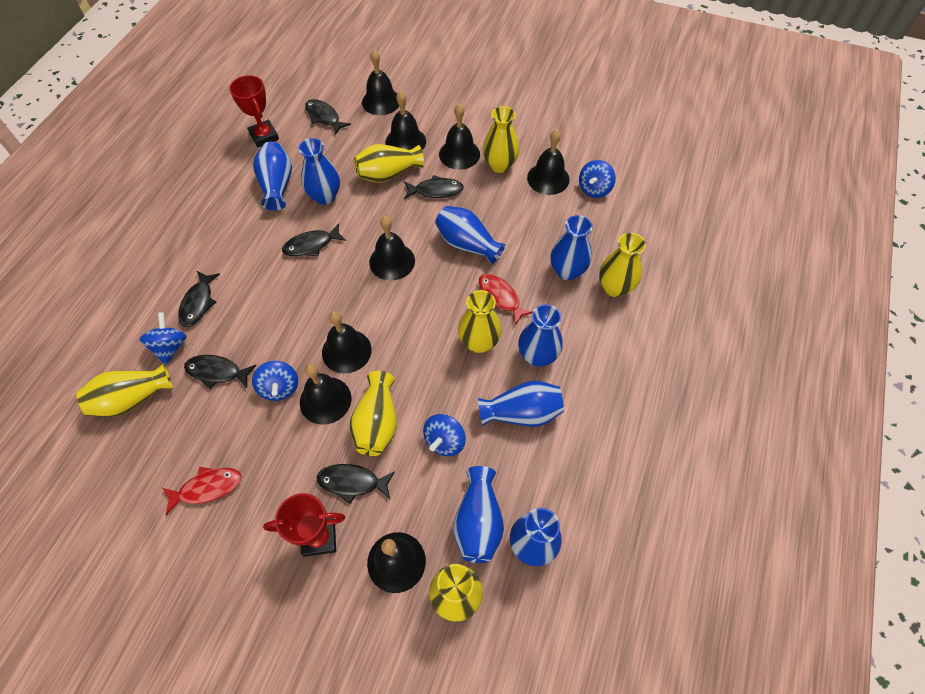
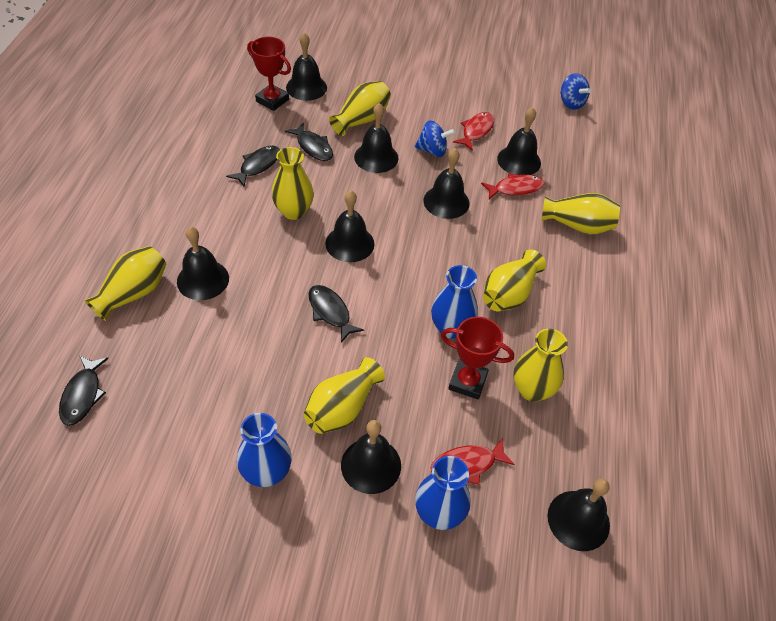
black fish: [178,271,220,327] [184,355,256,389] [282,223,346,256] [305,99,351,135] [316,464,395,504] [404,175,464,199] = 6 -> [59,355,109,426] [226,146,280,186] [285,122,333,161] [308,285,364,343] = 4
blue spinning top: [139,312,187,365] [252,361,298,401] [423,414,466,456] [579,160,616,198] = 4 -> [415,120,456,157] [560,73,591,110] = 2
blue vase: [253,142,292,211] [299,138,340,205] [435,206,505,265] [453,466,504,563] [478,381,564,427] [510,508,561,566] [518,304,563,367] [550,215,592,280] = 8 -> [237,413,292,487] [415,456,471,530] [431,265,478,339] = 3
red fish: [162,467,242,515] [479,274,533,326] = 2 -> [431,438,515,485] [453,112,494,151] [481,173,545,199] = 3

